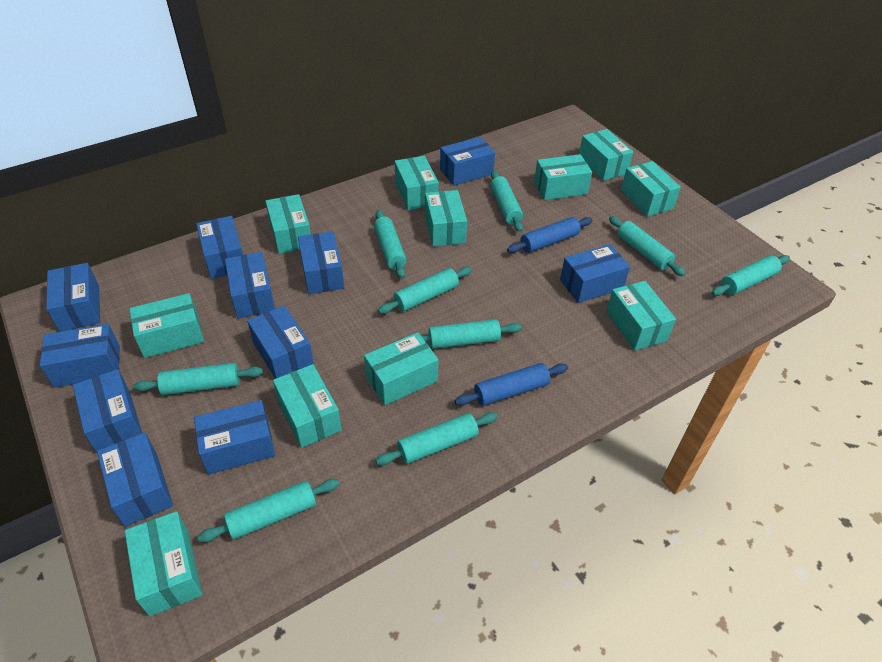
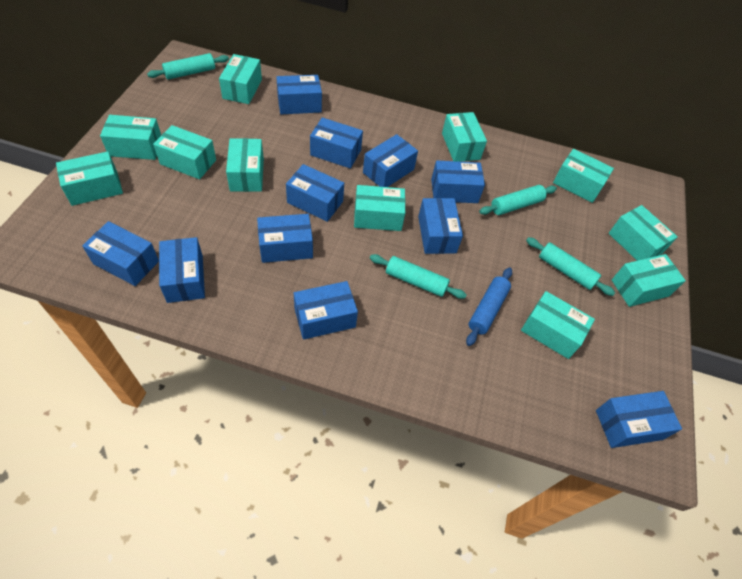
blue rolling pin: [454,363,568,406] [507,217,593,253] = 2 -> [466,267,512,346] = 1
turquoise rolling pin: [133,363,263,395] [197,479,340,542] [374,210,407,279] [376,412,498,465] [378,267,472,314] [421,319,522,349] [490,171,523,232] [609,216,686,276] [711,255,790,296] = 9 -> [147,53,229,79] [370,254,467,299] [479,185,557,215] [526,237,615,296] = 4

